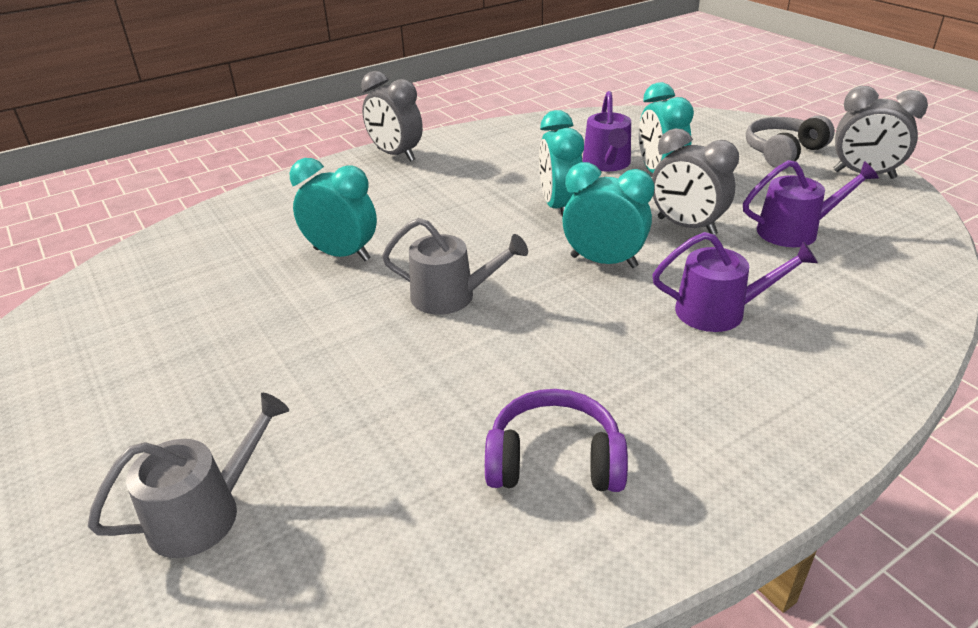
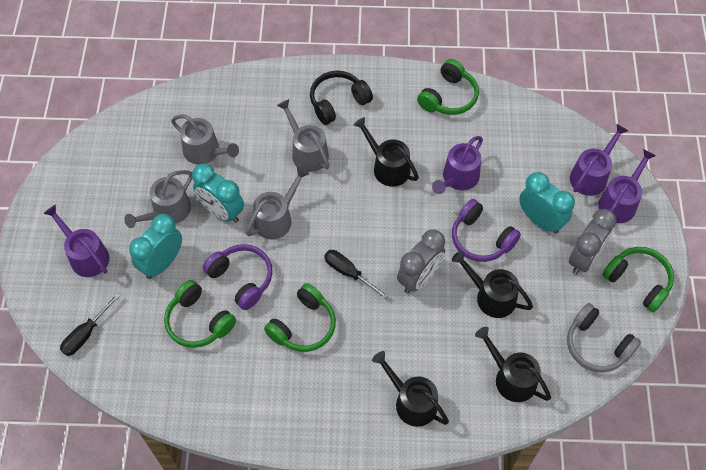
black headphones: none = 0 -> [310,71,373,125] = 1
black screwdriver: none = 0 -> [60,293,121,356] [324,250,389,299] = 2
black watering can: none = 0 -> [353,117,419,187] [372,351,449,427] [452,251,533,318] [475,327,551,402] = 4
green headphones: none = 0 -> [164,280,236,348] [264,283,336,352] [417,59,479,115] [602,247,674,312] = 4
grey clock: [361,71,423,162] [652,128,739,235] [834,86,928,179] = 3 -> [397,229,445,293] [569,209,616,275] = 2
grey watering can: [88,393,289,558] [382,218,528,315] = 2 -> [124,170,192,228] [171,114,239,165] [246,167,309,239] [277,99,330,172] = 4
purple headphones: [485,389,628,492] = 1 -> [203,244,273,310] [452,199,521,262] = 2
purple watering can: [582,91,631,171] [652,232,818,332] [743,160,879,247] = 3 -> [43,205,109,277] [432,136,483,194] [570,124,628,196] [598,149,656,223] = 4
turquoise clock: [290,158,377,261] [539,110,584,218] [562,162,654,268] [639,82,694,173] = 4 -> [129,214,182,279] [192,163,244,223] [519,172,575,234] = 3

